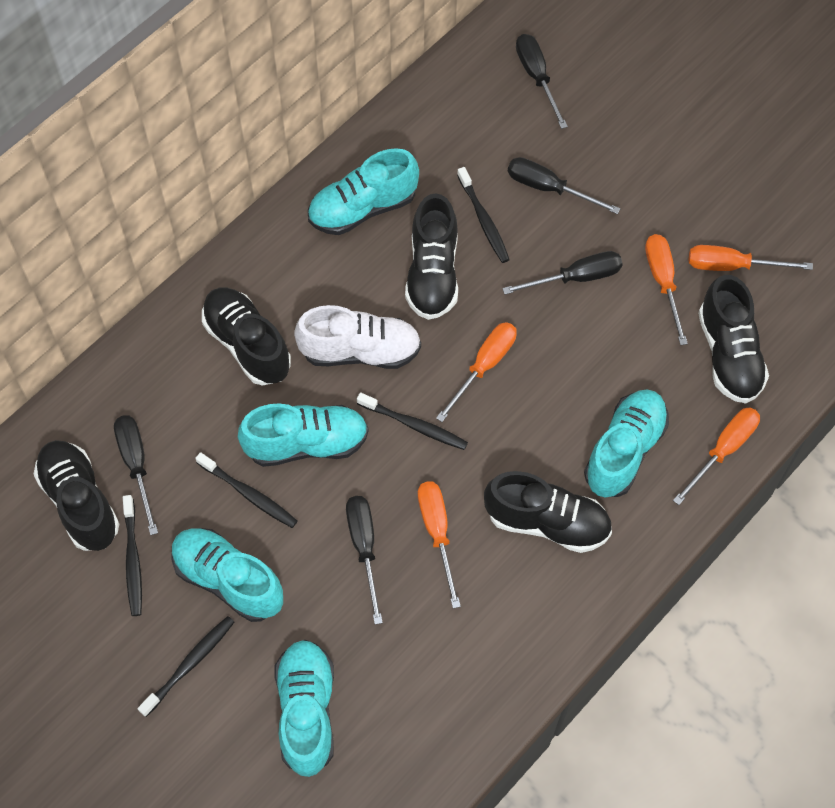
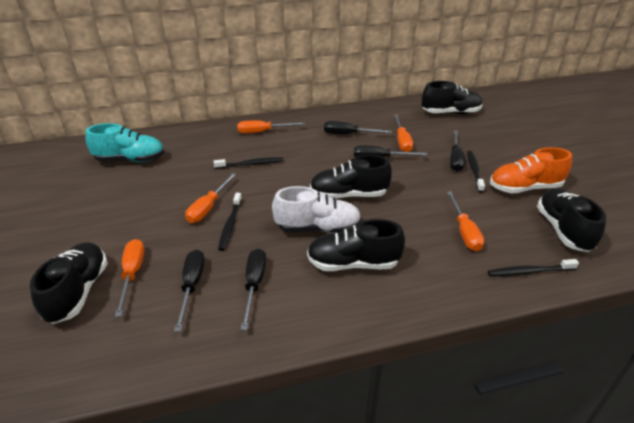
black toothbrush: [123,495,142,616] [138,616,234,717] [195,452,297,528] [357,393,468,450] [457,167,510,263] = 5 -> [214,157,283,169] [218,193,242,251] [467,151,485,192] [488,259,579,277] = 4
orange shoe: none = 0 -> [490,147,572,193] = 1
turquoise shoe: [171,528,283,622] [238,403,368,467] [274,640,334,777] [308,148,419,235] [584,390,669,497] = 5 -> [85,123,164,162] = 1

